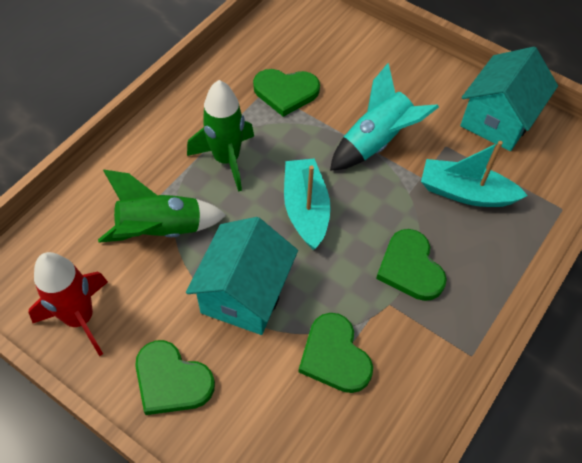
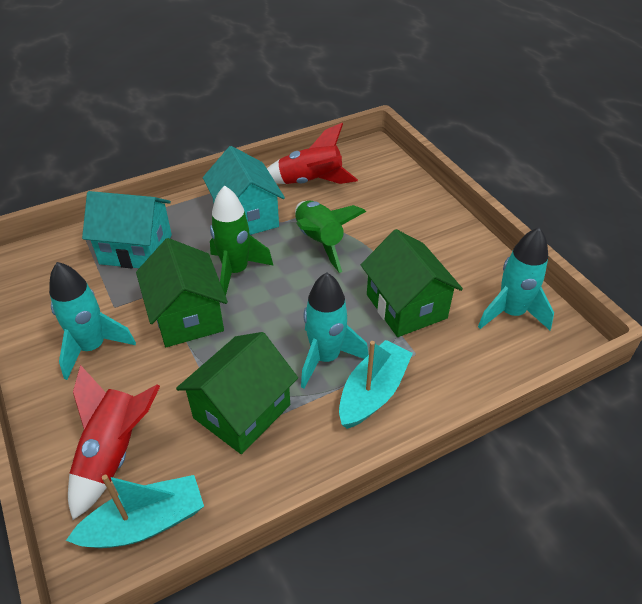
green heart: [135,340,215,415] [253,69,320,117] [299,313,373,393] [376,229,447,301] = 4 -> none = 0
green house: none = 0 -> [136,238,228,347] [176,332,298,454] [361,229,463,337] = 3
red rocket: [28,252,108,356] = 1 -> [68,365,160,520] [267,123,358,184] = 2
turquoise rocket: [330,63,439,171] = 1 -> [49,262,136,380] [301,272,369,388] [478,227,554,330] = 3

